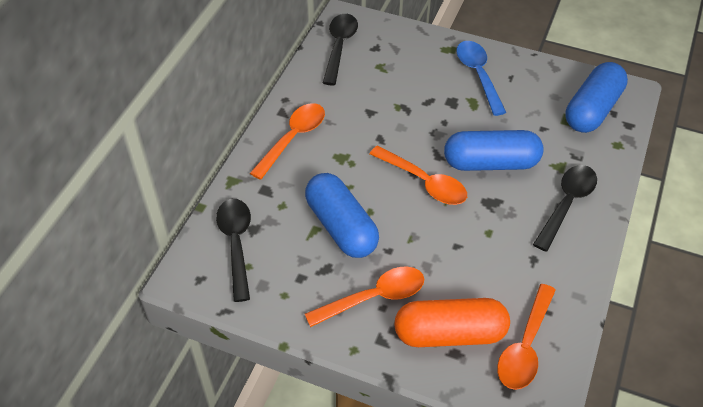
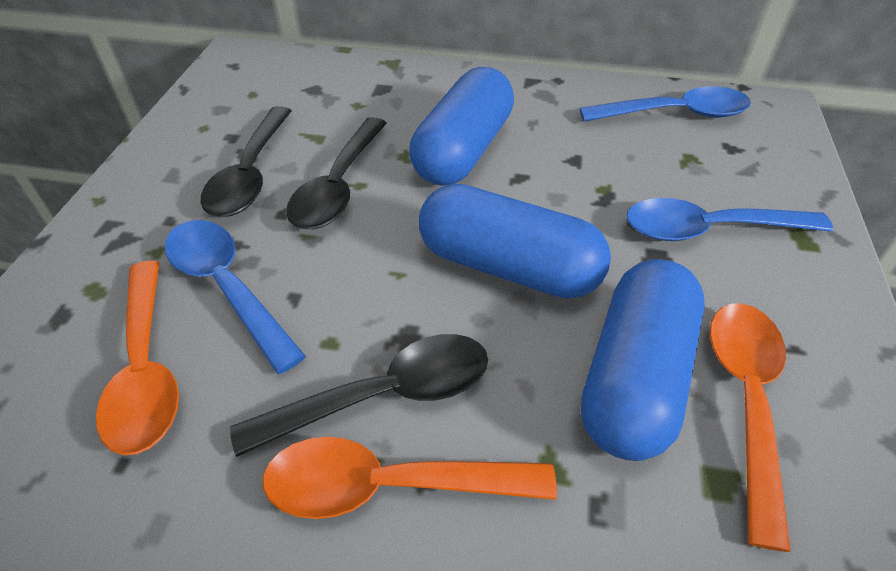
blue spoon: [457,41,506,116] = 1 -> [165,220,306,374] [579,86,751,122] [626,198,833,241] = 3
orange capsule: [394,298,510,347] = 1 -> none = 0
orange spoon: [250,103,325,180] [305,267,424,327] [370,146,467,205] [497,284,556,390] = 4 -> [96,261,179,455] [263,437,557,519] [710,303,791,552] = 3

